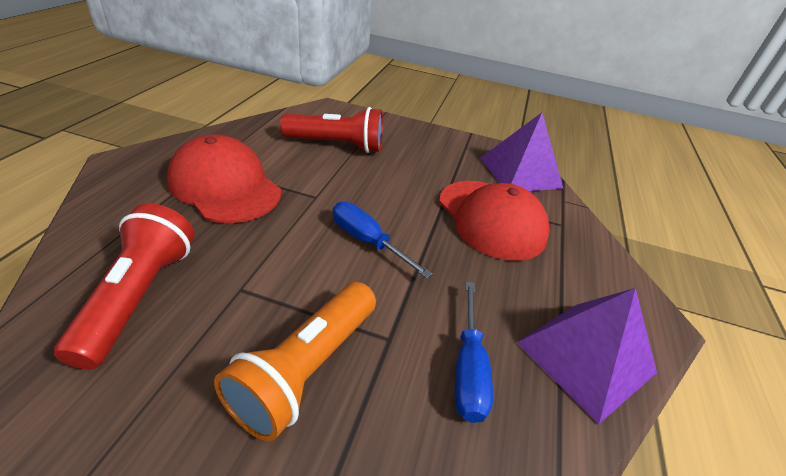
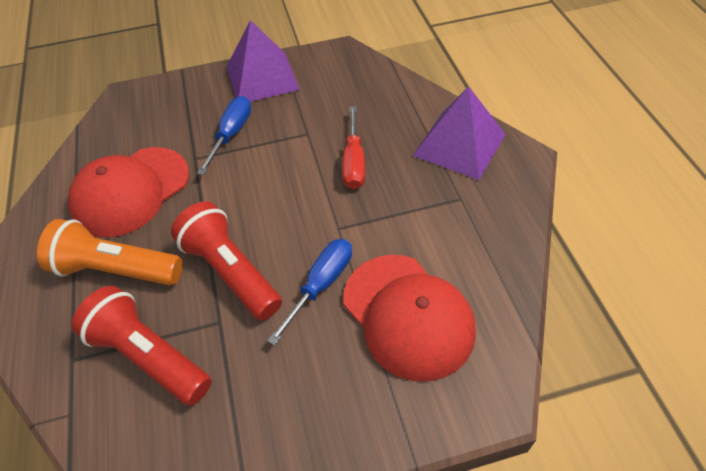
red screwdriver: none = 0 -> [342,106,365,190] = 1

